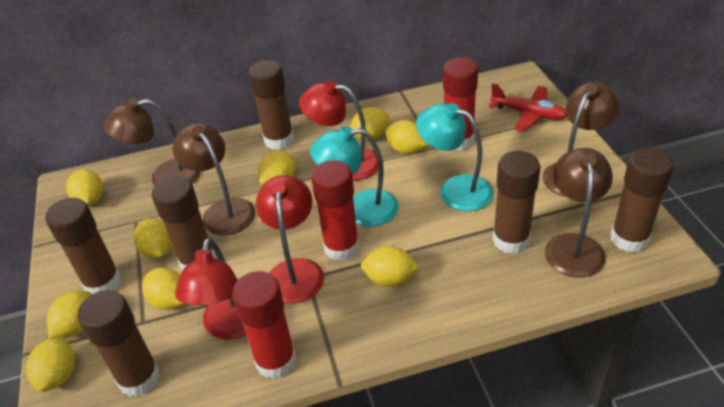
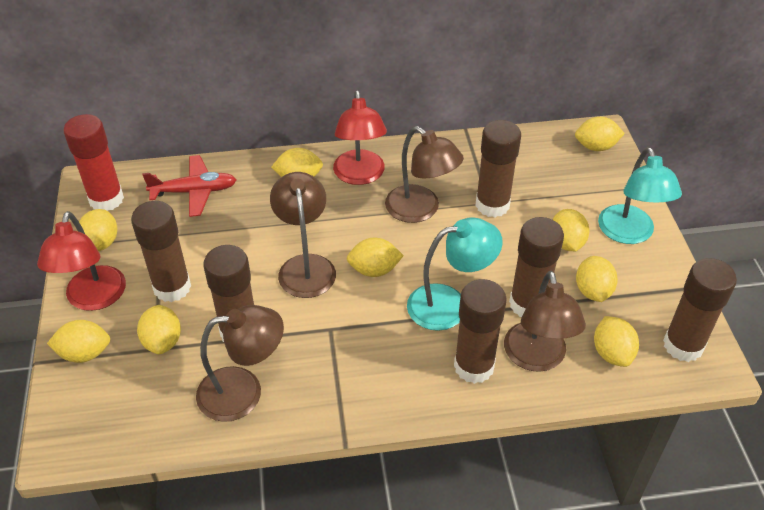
red glue stick: [232,271,297,379] [311,160,360,261] [443,57,478,150] = 3 -> [64,114,124,211] = 1
red lamp: [175,238,246,340] [256,175,324,304] [299,80,378,181] = 3 -> [37,211,126,311] [333,90,387,185] = 2

